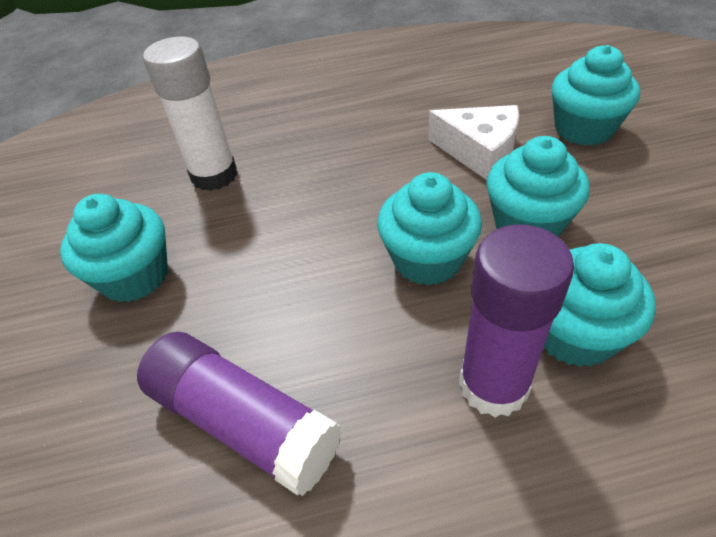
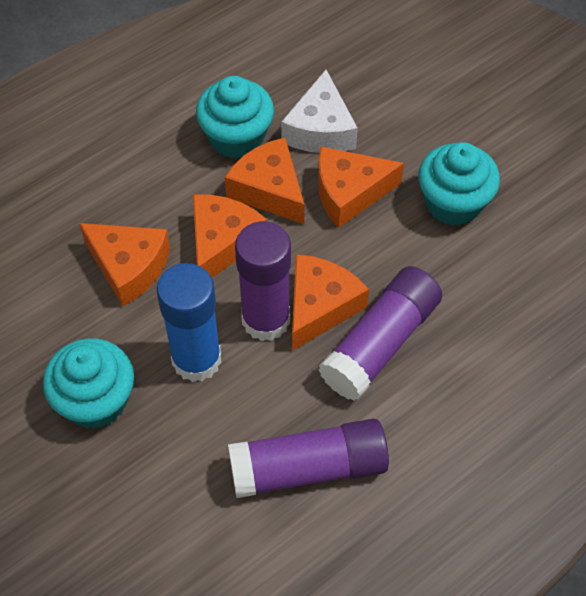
blue glue stick: none = 0 -> [157,263,222,382] = 1
orange cheese: none = 0 -> [79,223,170,306] [193,194,267,278] [225,138,304,224] [292,254,369,351] [318,147,404,228] = 5
purple glue stick: [137,332,342,496] [459,224,574,417] = 2 -> [228,419,389,498] [235,221,291,341] [319,266,442,401] = 3
turquoise cupcake: [60,194,168,302] [377,172,482,286] [486,136,590,237] [544,243,656,367] [551,45,640,146] = 5 -> [43,338,134,429] [196,76,274,159] [418,142,500,226] = 3
white glue stick: [143,37,237,191] = 1 -> none = 0

